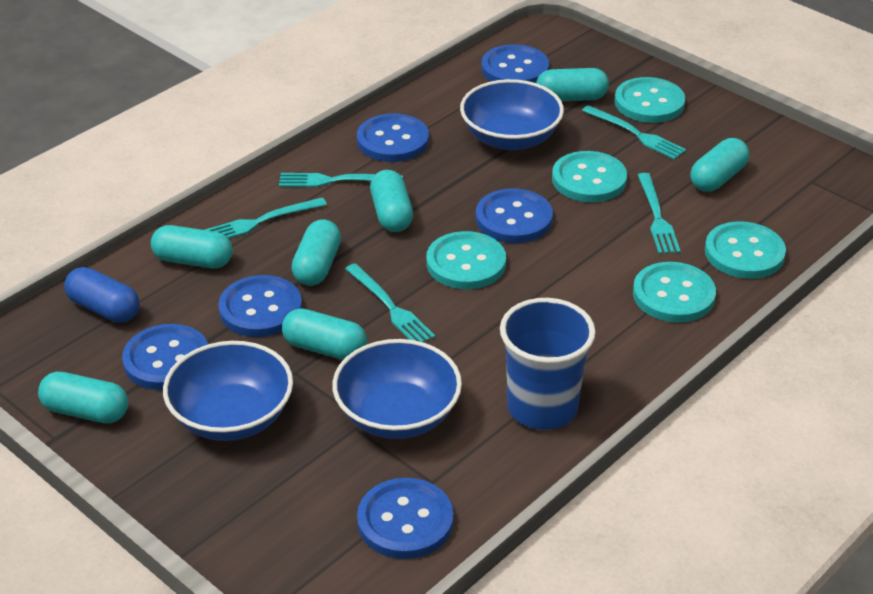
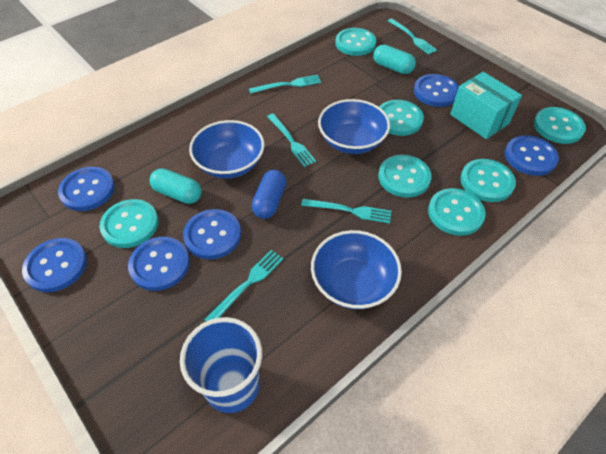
turquoise box: none = 0 -> [450,72,522,139] = 1
turquoise button: [426,231,506,289] [552,151,627,202] [615,77,685,123] [633,262,716,322] [705,221,786,279] = 5 -> [99,199,158,248] [335,28,376,56] [378,155,432,197] [379,100,424,136] [428,188,486,236] [460,159,516,202] [534,107,586,144] = 7
turquoise capsule: [38,372,128,423] [151,225,233,268] [282,308,367,360] [291,220,341,286] [370,170,413,232] [536,68,609,101] [690,138,749,192] = 7 -> [149,168,202,204] [373,45,416,74] = 2

